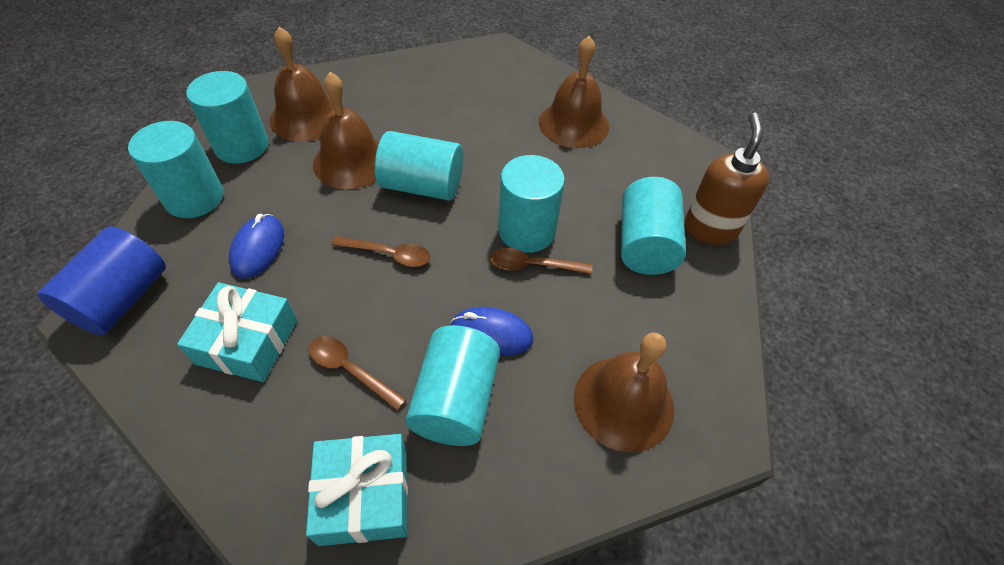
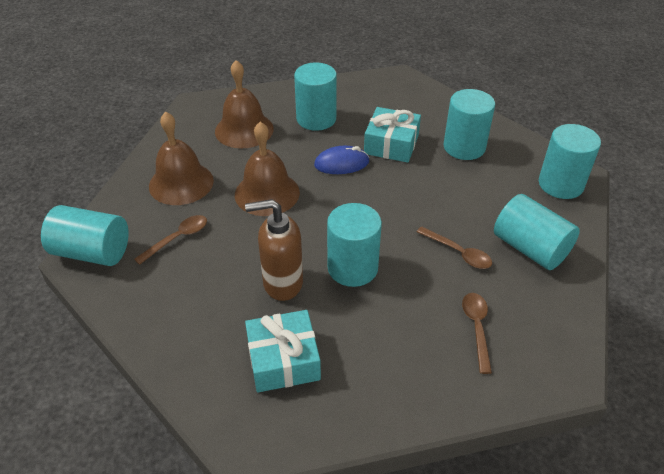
blue cylinder: [37,226,166,335] = 1 -> none = 0
blue mouse: [229,214,284,278] [450,307,533,356] = 2 -> [314,146,370,174] = 1
brown bell: [270,27,335,142] [313,72,379,189] [539,36,609,148] [574,333,675,453] = 4 -> [149,111,214,205] [215,60,274,148] [235,122,300,216] = 3

